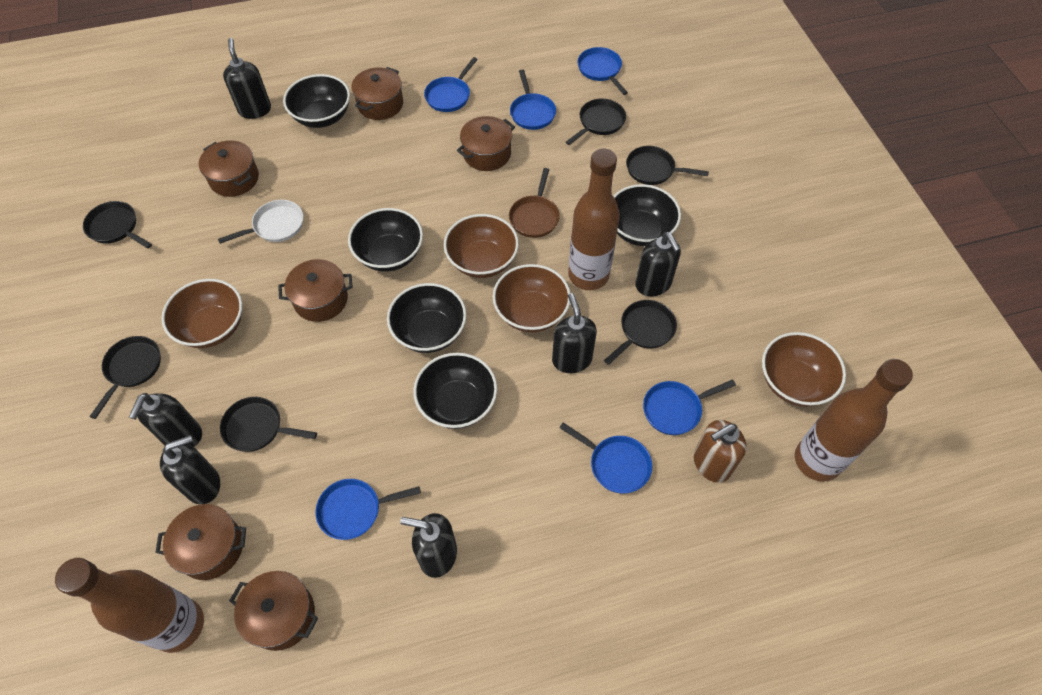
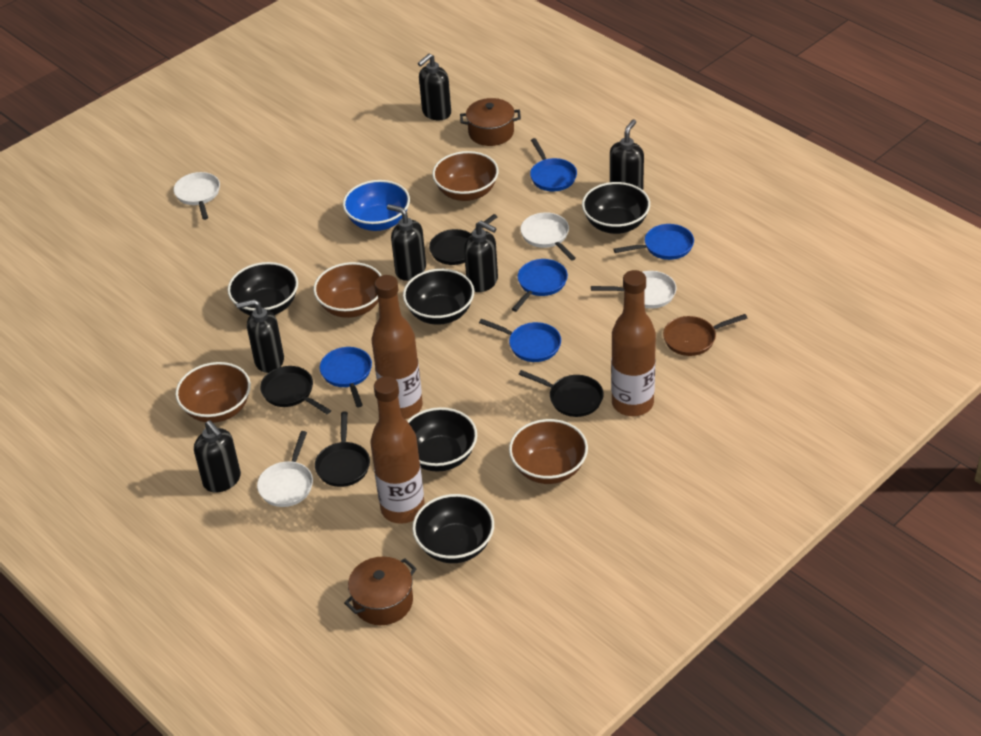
black pan: [83,201,152,249] [89,336,161,419] [220,397,317,452] [566,99,626,145] [604,300,677,365] [626,146,709,185] = 6 -> [260,366,331,414] [315,412,370,487] [429,214,497,265] [519,370,604,417] = 4
blue bowl: none = 0 -> [343,180,410,231] = 1
blue pan: [315,479,421,540] [424,57,478,112] [510,69,556,130] [559,422,652,493] [577,47,628,95] [643,379,736,435] = 6 -> [320,347,372,407] [479,319,561,362] [512,259,568,312] [530,138,577,191] [613,224,694,260] = 5
brown pot: [155,504,246,580] [199,140,259,197] [229,571,318,651] [278,259,353,322] [351,67,403,120] [457,116,515,171] = 6 -> [344,557,417,625] [460,98,521,146] = 2
brown soap dispenser: [694,420,746,483] = 1 -> none = 0
white pan: [218,200,304,244] = 1 -> [173,172,220,220] [257,431,313,507] [520,212,576,261] [591,271,676,309] = 4

